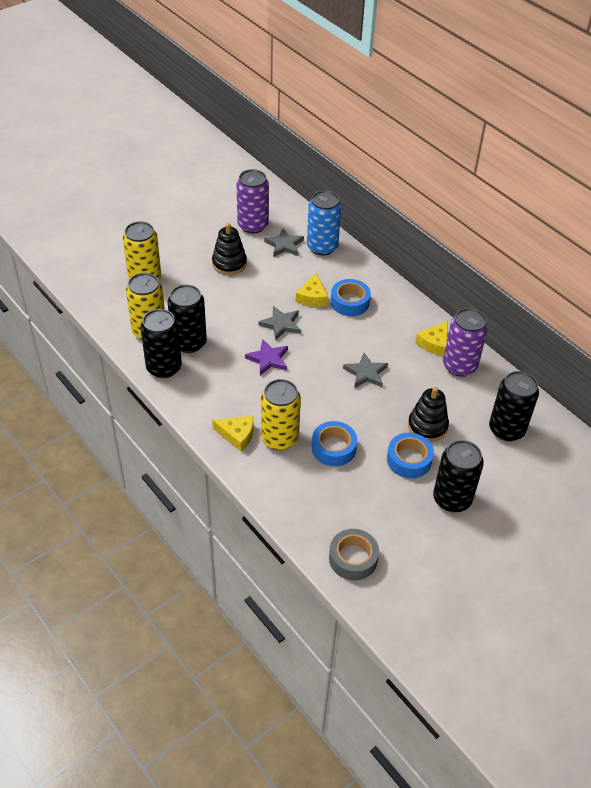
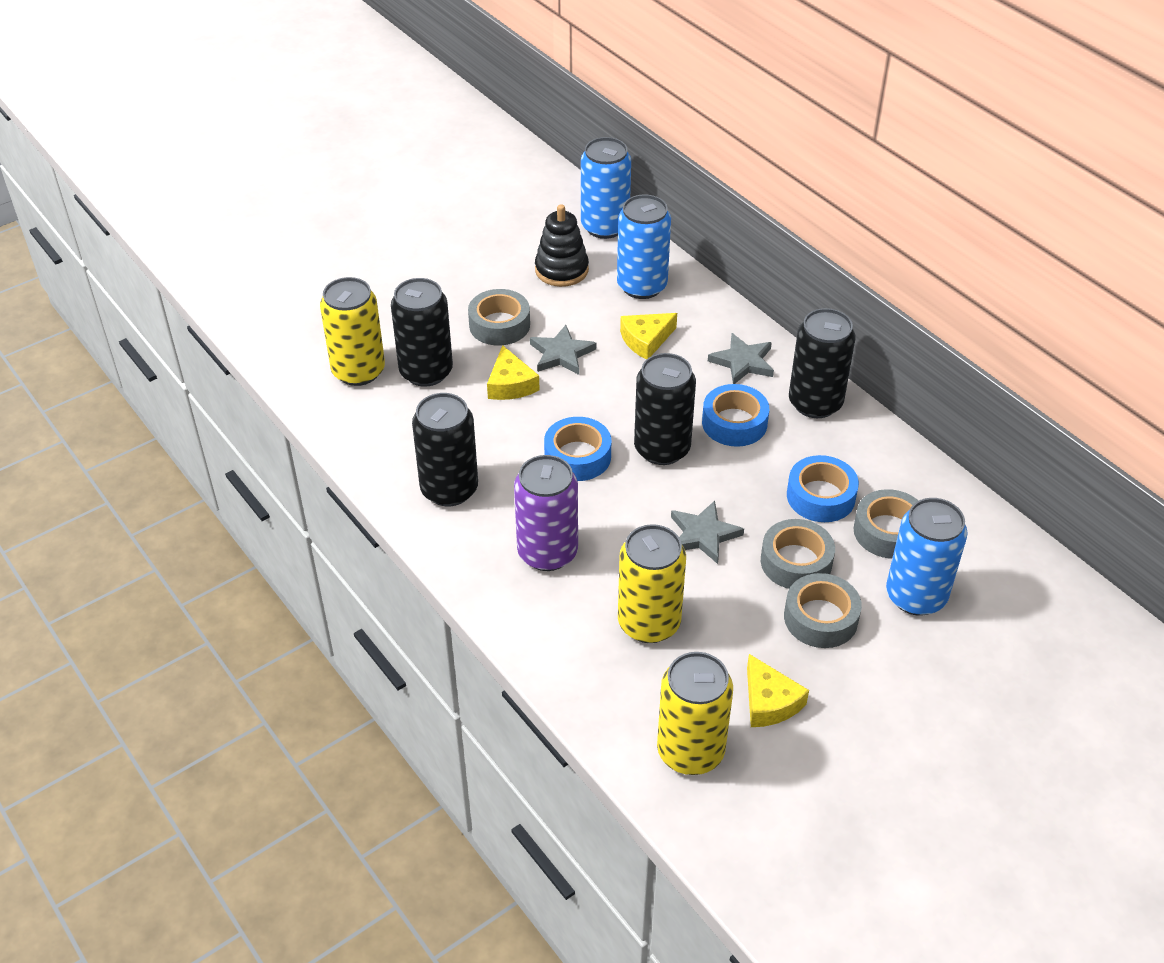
black stacking toy: [212,223,247,275] [408,387,449,442] = 2 -> [535,204,589,287] = 1
blue can: [307,190,342,255] = 1 -> [581,137,631,239] [617,194,671,299] [886,498,968,616] = 3
grey tape: [329,529,379,580] = 1 -> [468,289,530,346] [761,519,835,589] [784,573,862,648] [853,489,918,559] = 4
purple can: [237,169,269,234] [443,308,488,377] = 2 -> [514,455,578,571] = 1
purple star: [245,339,288,375] = 1 -> none = 0

